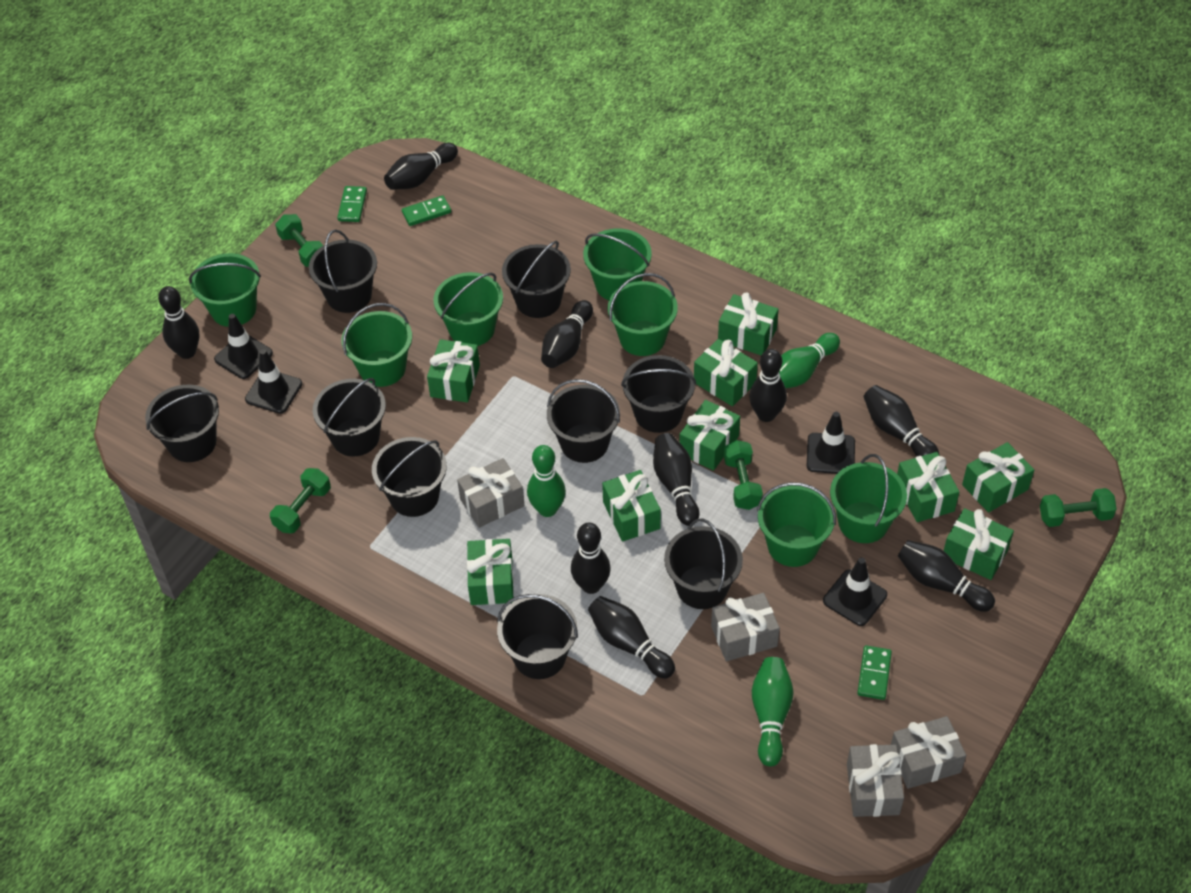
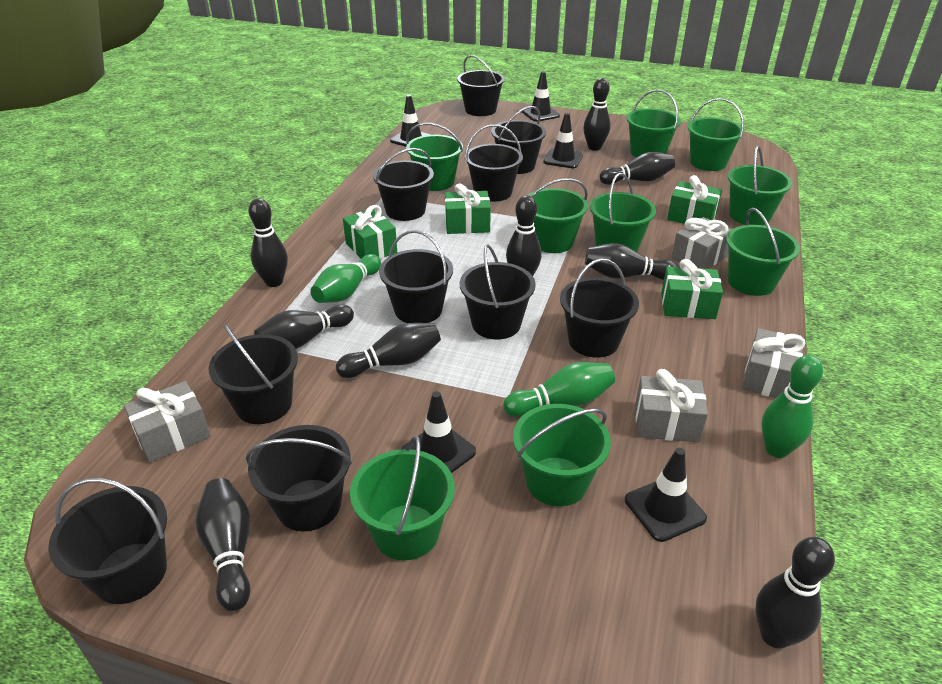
black bucket: [145,385,219,462] [309,229,377,313] [313,378,386,457] [372,437,447,517] [497,594,578,679] [502,241,571,318] [547,379,620,463] [621,355,696,433] [664,518,743,609] = 9 -> [48,478,167,604] [209,325,298,424] [246,425,352,532] [373,148,434,221] [379,230,453,323] [457,55,505,116] [460,244,536,340] [465,124,523,202] [491,106,546,174] [560,259,639,358] = 10
black traffic cone: [214,314,273,379] [245,349,302,414] [807,412,855,474] [823,557,887,626] = 4 -> [390,95,431,147] [402,391,476,473] [522,71,560,122] [543,113,583,168] [625,448,707,542] = 5
green bucket: [189,253,261,327] [341,303,412,387] [434,272,503,346] [583,228,652,300] [608,273,678,356] [757,482,836,567] [830,454,907,543] = 7 -> [350,435,455,560] [406,123,463,191] [513,404,611,506] [528,178,588,253] [590,173,656,252] [627,89,681,158] [688,98,744,171] [726,208,800,296] [728,146,792,225] = 9
green domino: [337,186,367,222] [402,195,451,226] [857,645,892,700] = 3 -> none = 0
green dumbbell: [270,468,331,534] [275,214,323,267] [724,440,763,510] [1040,488,1117,527] = 4 -> none = 0
green gift: [427,339,480,402] [467,539,514,605] [602,470,661,542] [679,400,740,471] [694,339,758,406] [718,292,779,355] [897,452,959,522] [944,508,1014,580] [962,442,1034,513] = 9 -> [343,205,397,259] [445,183,491,234] [661,259,723,319] [667,175,722,224] = 4

